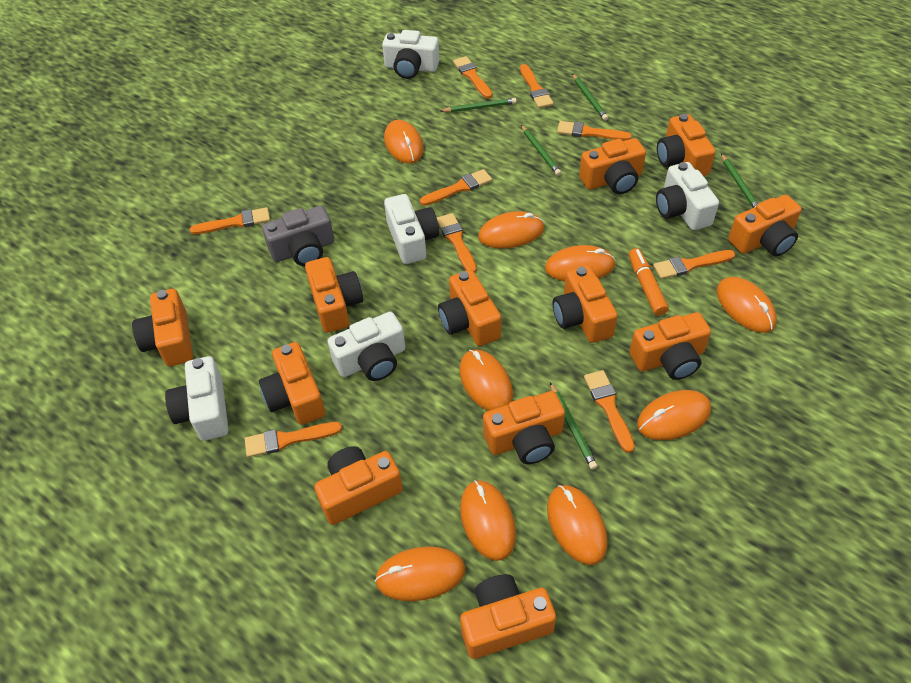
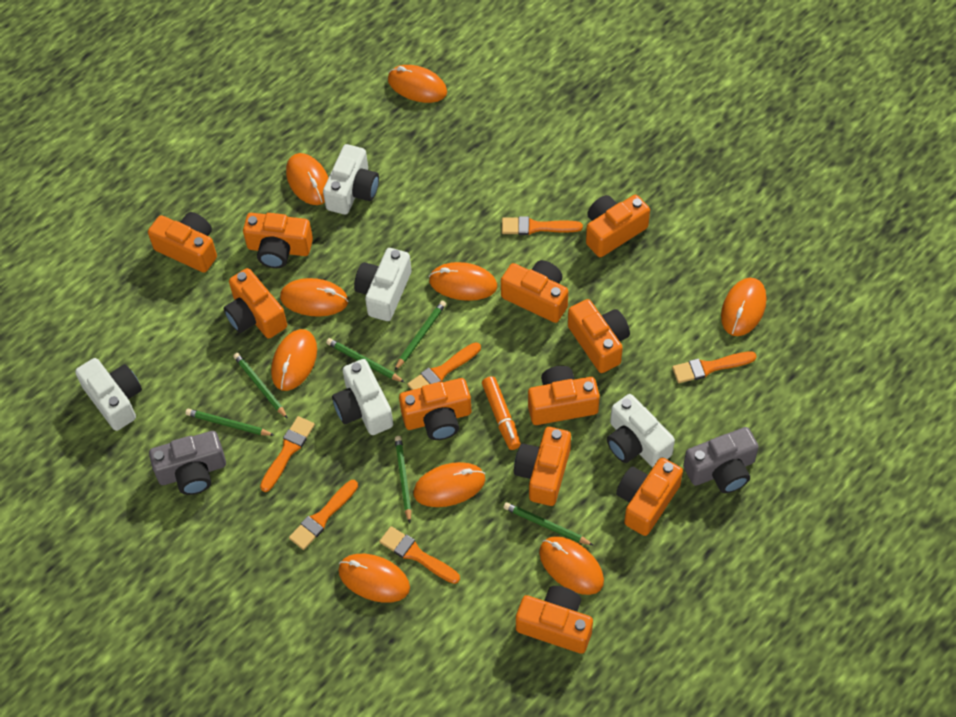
green pencil: [441,98,517,113] [521,125,562,176] [550,382,598,470] [572,74,608,121] [721,154,758,208] = 5 -> [185,409,274,436] [233,353,288,419] [326,338,404,382] [394,301,446,371] [395,436,412,523] [503,502,593,545] = 6
grey camera: [262,206,334,266] = 1 -> [149,431,226,495] [683,427,759,493] = 2
orange brush: [190,207,270,234] [245,422,342,457] [420,169,492,206] [437,213,477,272] [453,56,492,99] [520,64,553,108] [557,121,632,141] [584,370,635,453] [653,250,735,279] = 9 -> [260,416,315,492] [289,480,358,550] [379,526,460,584] [407,342,481,390] [502,216,583,235] [672,351,757,383] = 6
orange camera: [132,289,193,366] [259,342,325,425] [305,257,363,333] [314,446,403,525] [438,269,501,346] [460,574,556,659] [483,391,565,464] [553,266,618,343] [579,138,646,194] [630,312,711,380] [657,114,716,176] [728,195,802,256] = 12 -> [148,212,217,273] [224,268,287,338] [243,213,313,268] [399,378,471,440] [501,260,568,323] [514,427,571,506] [516,586,593,654] [528,366,600,425] [568,299,630,373] [586,195,650,257] [616,458,683,536] = 11

